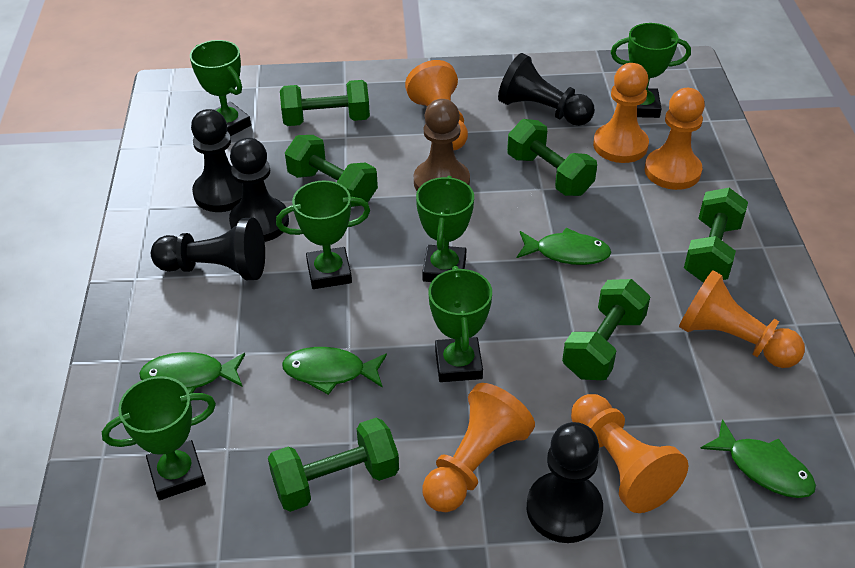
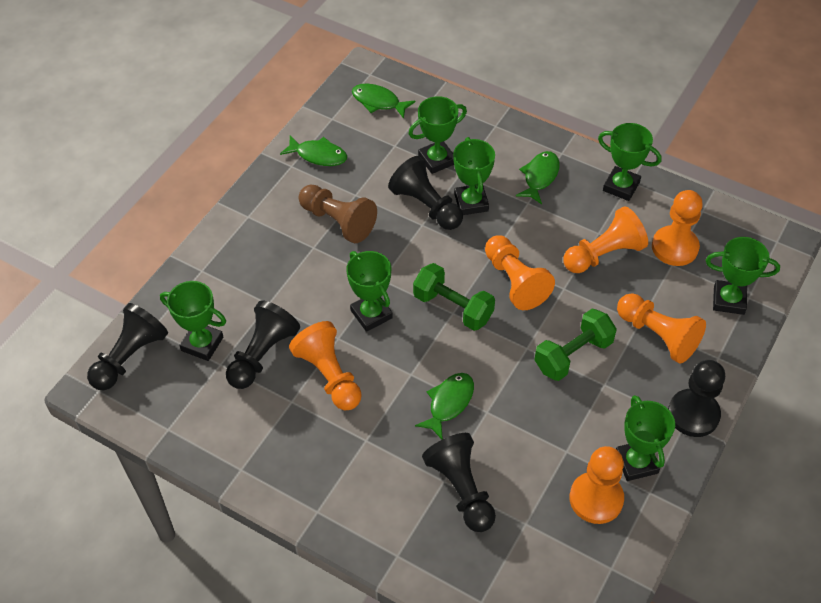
green dumbbell: [268,418,399,512] [280,80,370,126] [285,135,378,207] [507,119,597,196] [562,279,650,380] [684,188,748,283] = 6 -> [413,263,495,331] [534,309,617,381] = 2
green trophy: [102,376,216,500] [190,40,251,136] [276,180,370,289] [416,176,474,282] [429,266,492,382] [611,23,691,118] = 6 -> [160,281,226,361] [346,251,393,332] [409,96,467,174] [453,137,495,215] [598,123,662,201] [616,395,675,481] [706,237,780,315] = 7

